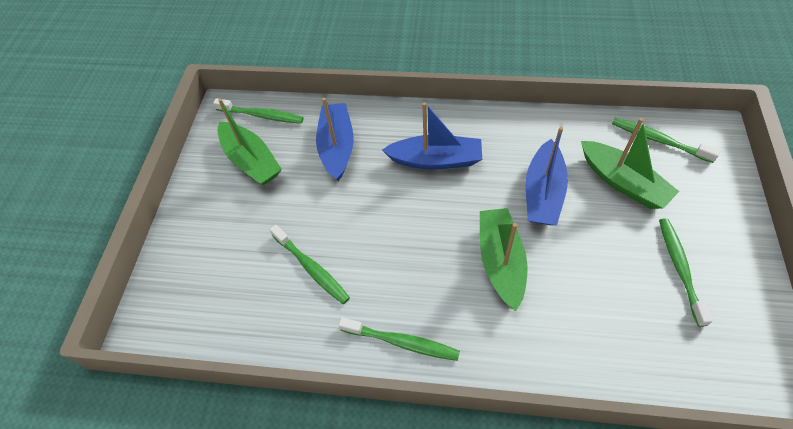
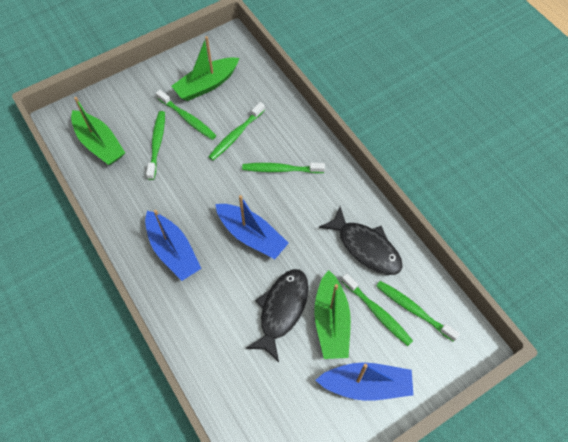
black fish: none = 0 -> [246,269,309,362] [319,207,403,275] = 2
green toothbrush: [213,98,304,124] [270,225,350,304] [338,317,460,361] [612,118,720,163] [659,218,713,327] = 5 -> [146,111,165,180] [156,90,216,140] [208,102,265,161] [242,163,325,173] [342,273,413,346] [376,281,460,342] = 6

